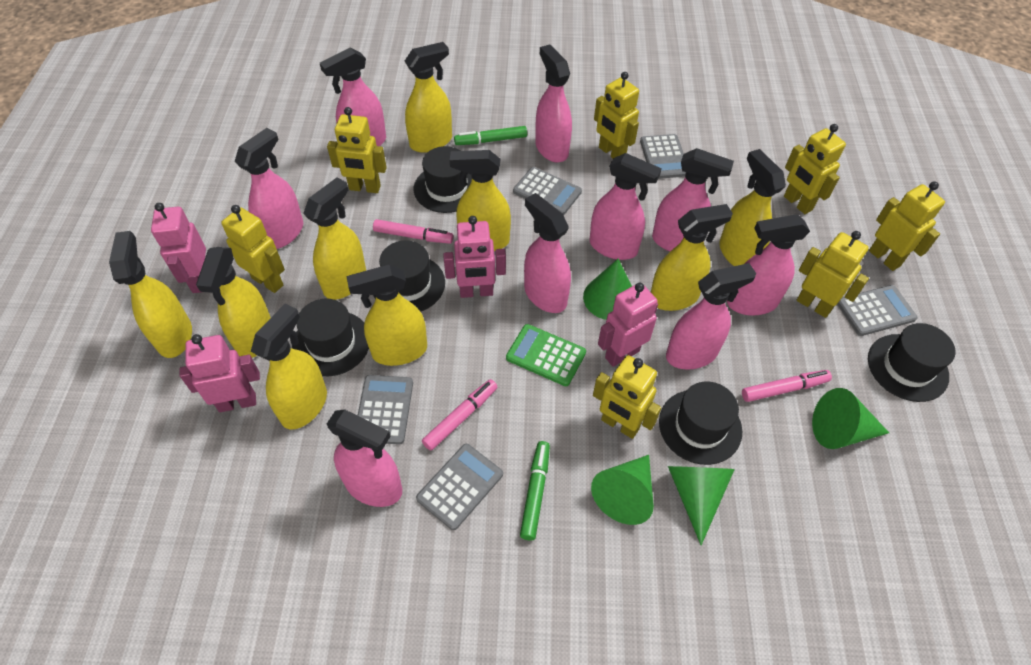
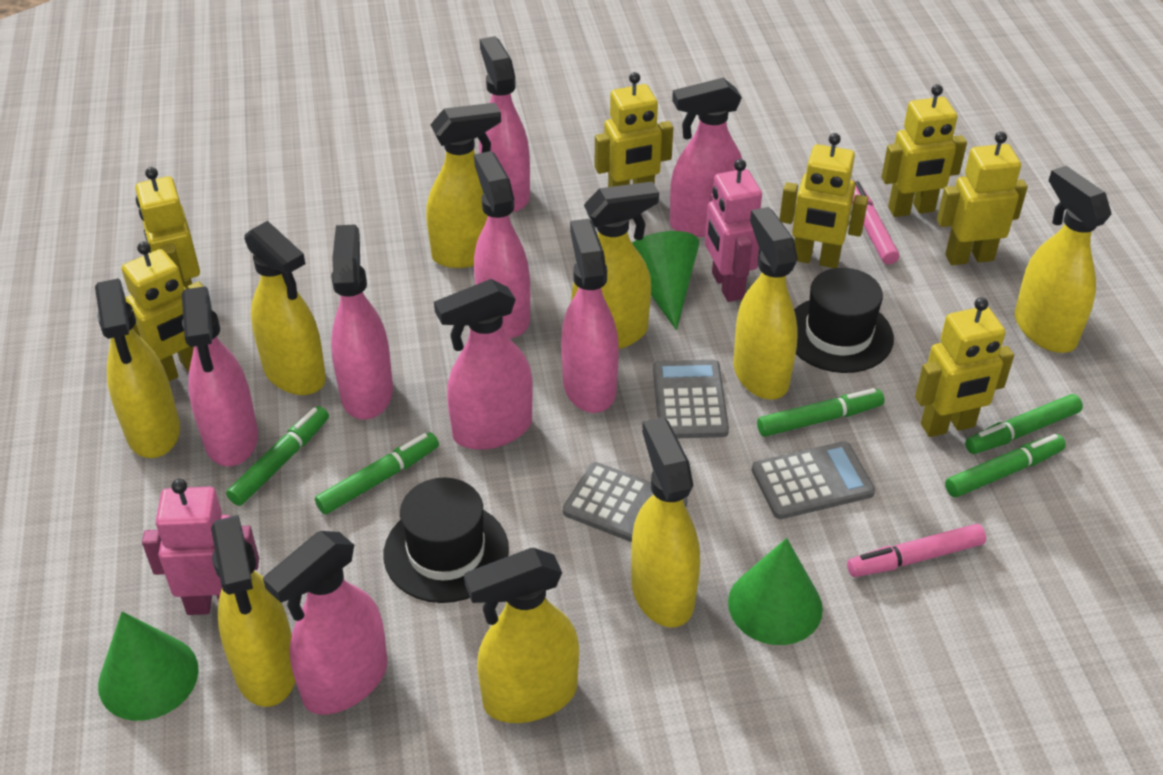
black hat: [292,299,369,376] [373,240,445,312] [414,146,472,213] [659,381,742,465] [868,323,955,402] = 5 -> [383,478,509,603] [794,268,894,373] = 2
green calculator: [506,324,586,386] = 1 -> none = 0
green cone: [583,259,632,320] [591,455,654,525] [668,466,735,545] [812,388,889,449] = 4 -> [98,611,199,721] [632,231,699,330] [728,538,823,645] = 3
green marker: [454,126,527,145] [520,441,550,541] = 2 -> [226,406,329,506] [315,432,439,514] [757,388,884,437] [945,434,1066,497] [965,394,1083,454] = 5
grey calculator: [357,375,413,444] [416,444,503,530] [513,167,582,215] [640,134,686,179] [837,285,918,336] = 5 -> [563,462,688,542] [653,360,729,438] [752,441,875,519] = 3
pink marker: [373,219,453,244] [422,379,497,451] [742,370,832,402] = 3 -> [847,524,986,577] [852,181,899,265] = 2
pink robot: [151,203,206,293] [179,334,260,412] [443,216,506,298] [598,283,658,367] = 4 -> [142,479,259,615] [705,159,762,302] = 2
pink spray bottle: [234,128,303,249] [320,48,386,146] [327,409,402,507] [524,193,571,313] [535,44,572,162] [589,153,662,260] [652,148,734,251] [666,263,756,370] [727,214,810,316] = 9 -> [182,286,258,467] [263,531,388,715] [331,225,393,420] [434,279,533,450] [474,151,530,338] [479,36,530,212] [561,219,619,413] [670,78,742,237] = 8

